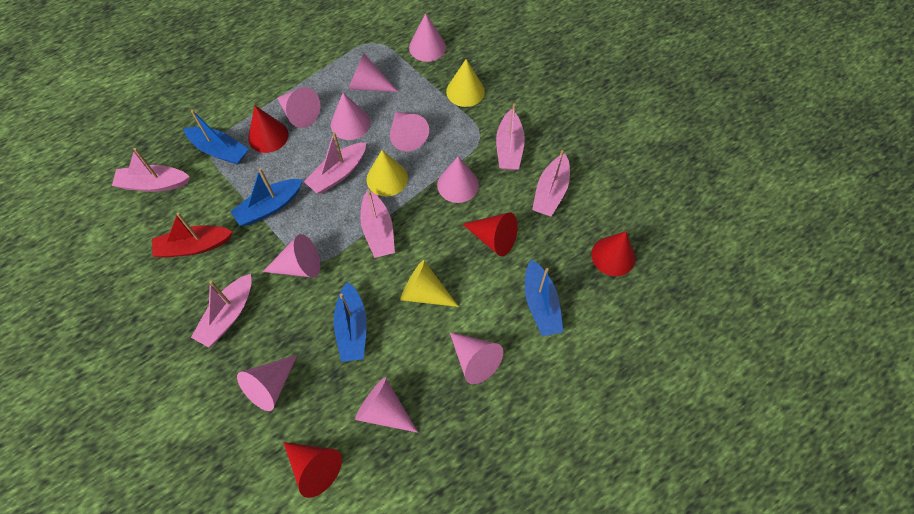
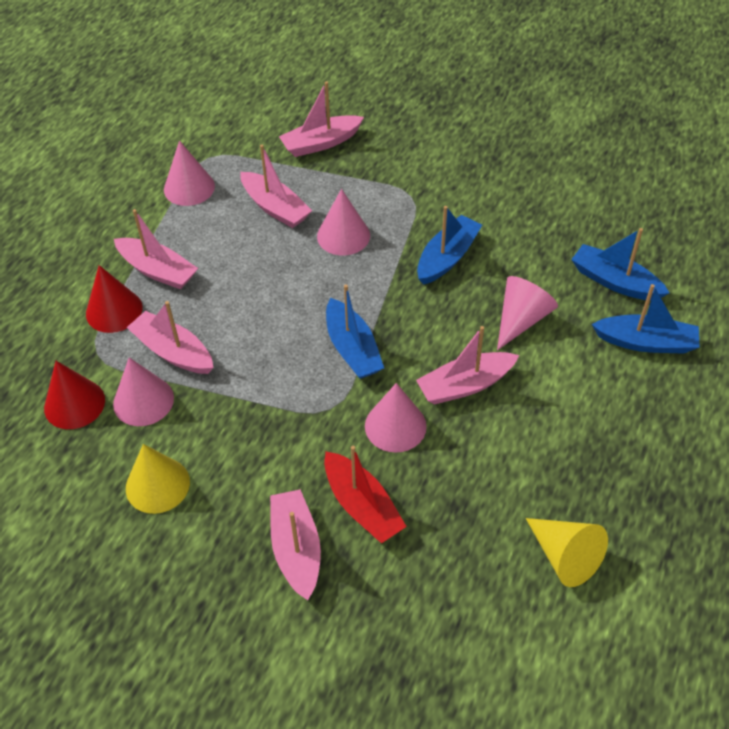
pink cone: [237,355,297,411] [263,234,320,278] [277,87,320,128] [331,93,370,140] [348,53,398,92] [355,377,418,433] [390,112,429,151] [409,13,446,62] [437,156,479,203] [450,332,503,384] = 10 -> [113,357,174,426] [164,141,215,206] [317,189,370,255] [365,383,427,453] [497,276,558,350] = 5
red cone: [248,106,288,153] [283,442,342,498] [463,212,518,256] [591,231,636,276] = 4 -> [44,361,105,429] [86,265,143,333] = 2
yellow cone: [366,150,408,197] [400,260,459,307] [446,59,485,107] = 3 -> [126,444,190,514] [526,518,608,587] = 2

